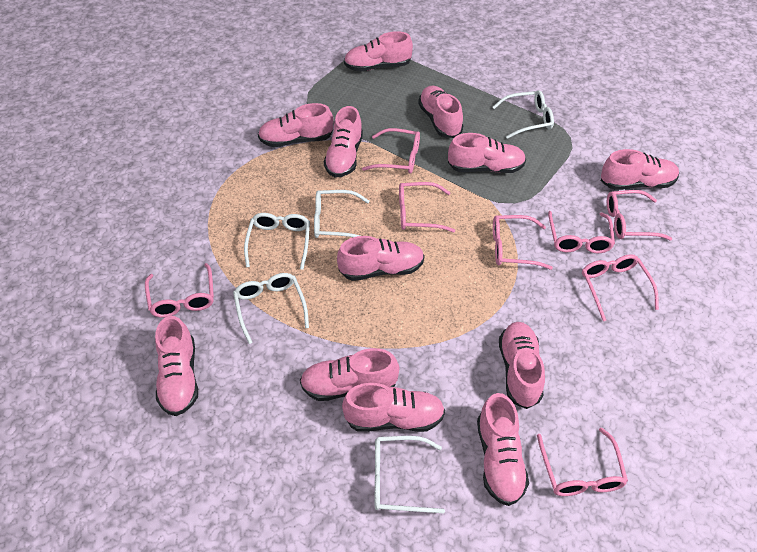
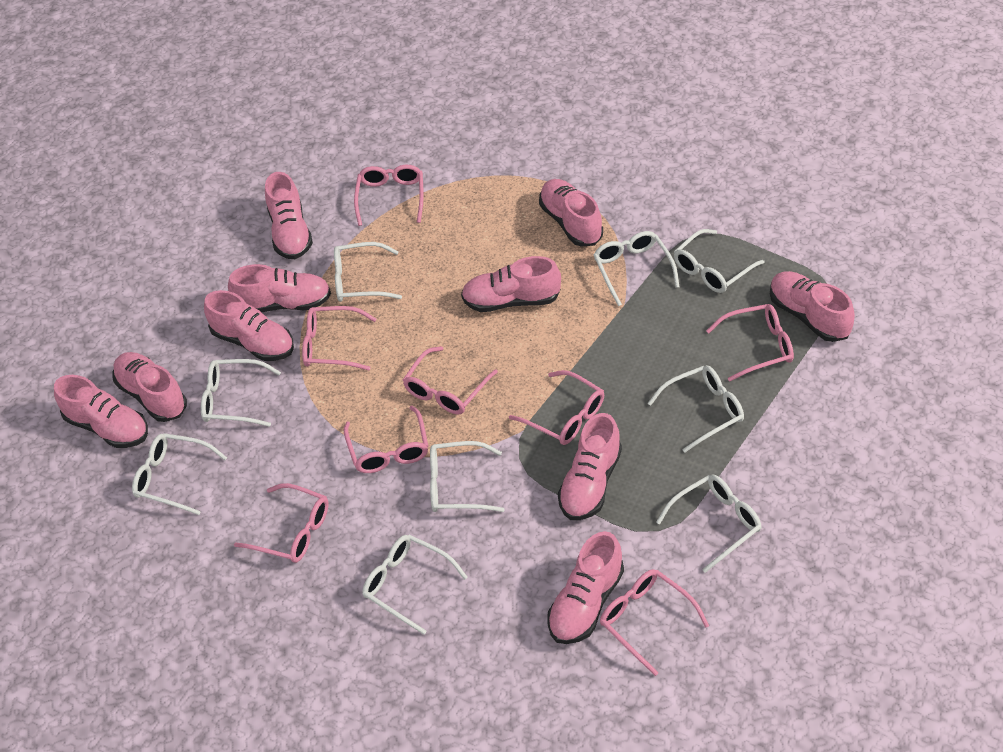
pink shoe: [155,316,198,416] [258,103,333,147] [300,348,399,401] [324,106,363,178] [337,236,425,281] [342,383,445,432] [344,31,413,72] [418,86,463,138] [448,133,526,173] [477,393,529,506] [499,322,545,409] [601,149,679,190] = 12 -> [54,375,148,448] [113,352,187,422] [204,290,294,361] [228,264,331,312] [265,172,313,259] [461,256,561,312] [539,179,603,246] [547,531,624,644] [558,413,622,520] [770,271,855,342] = 10
white glasses: [233,273,309,344] [244,213,310,270] [314,190,370,238] [375,436,445,513] [493,90,554,139] = 5 -> [132,433,227,515] [201,359,281,427] [334,242,402,302] [362,535,468,635] [430,441,504,512] [593,231,680,306] [648,365,744,453] [656,474,762,573] [674,229,765,293] = 9

